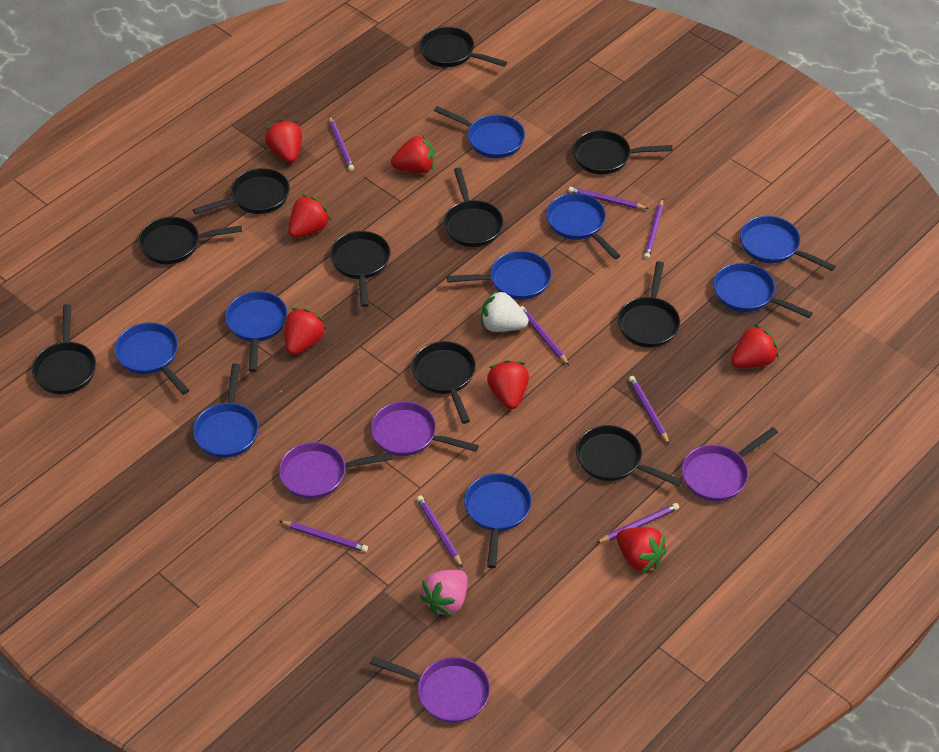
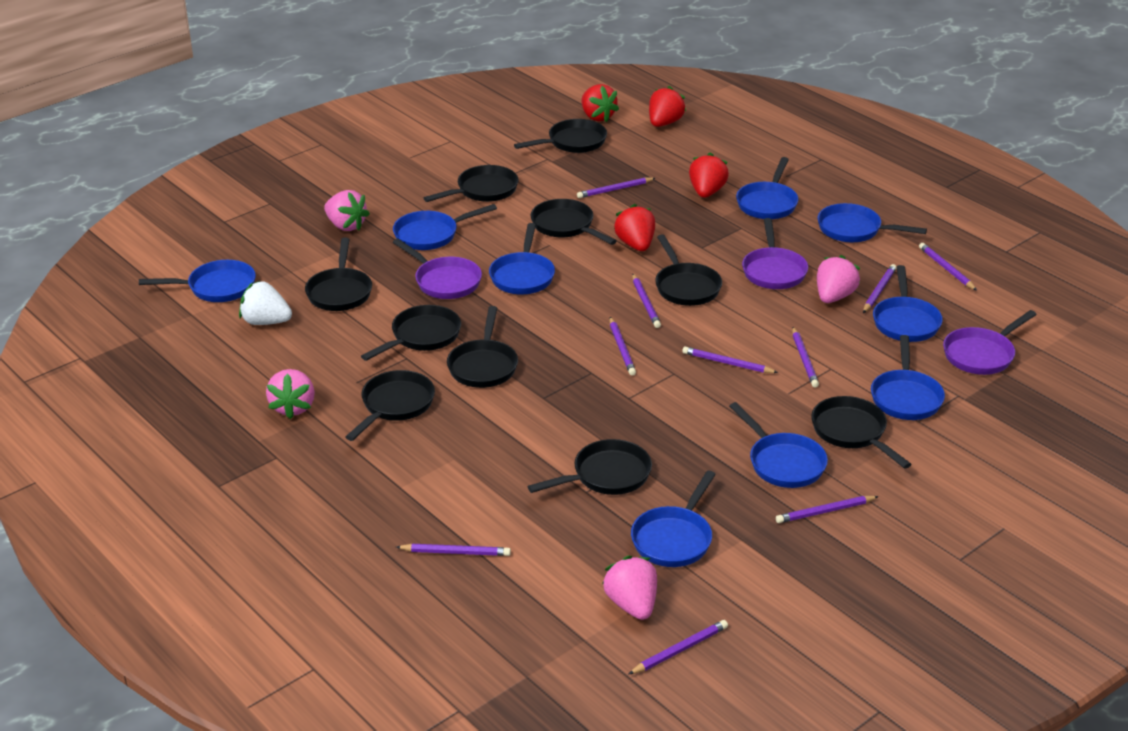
pink strawberry: [420,570,467,617] = 1 -> [266,369,315,419] [324,190,370,231] [602,556,657,620] [817,255,860,303] = 4
purple pan: [279,442,393,499] [370,656,490,723] [371,401,479,456] [682,427,778,502] = 4 -> [393,239,482,299] [742,218,808,289] [943,310,1037,375] = 3
purple pencil: [279,521,368,552] [329,116,354,171] [417,495,463,568] [521,306,569,365] [568,187,649,209] [596,503,679,543] [629,376,669,444] [644,198,663,259] = 8 -> [396,544,511,556] [577,178,655,198] [610,317,636,376] [628,620,728,675] [632,274,661,328] [682,347,779,373] [776,496,879,523] [792,327,819,388] [863,264,897,313] [919,243,977,290] = 10
red strawberry: [265,120,302,163] [285,308,326,355] [288,194,331,238] [391,134,435,173] [487,360,529,409] [616,527,667,573] [731,324,779,368] = 7 -> [582,84,619,122] [614,204,655,251] [649,86,686,127] [689,153,729,198] = 4

